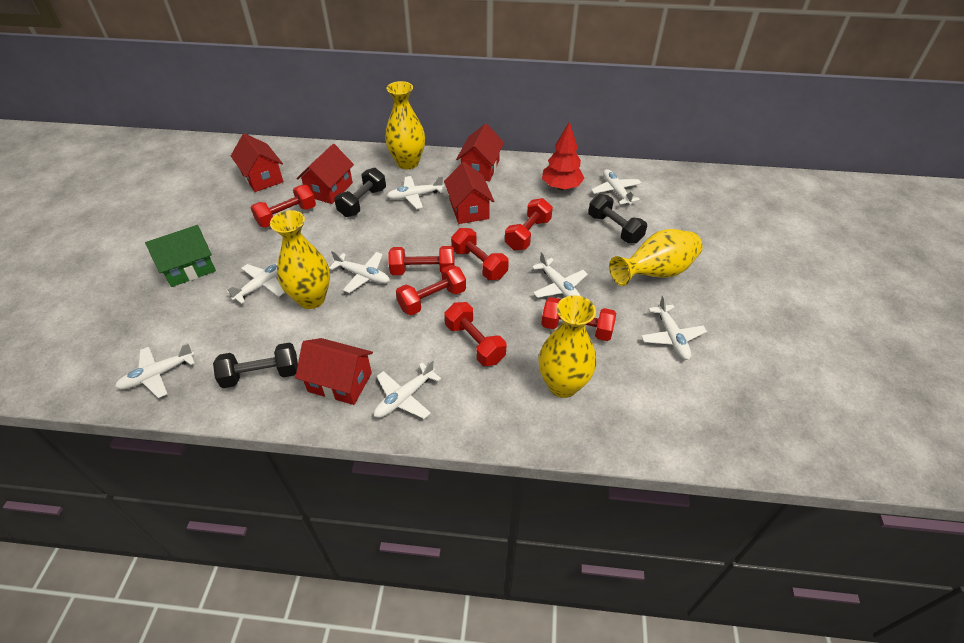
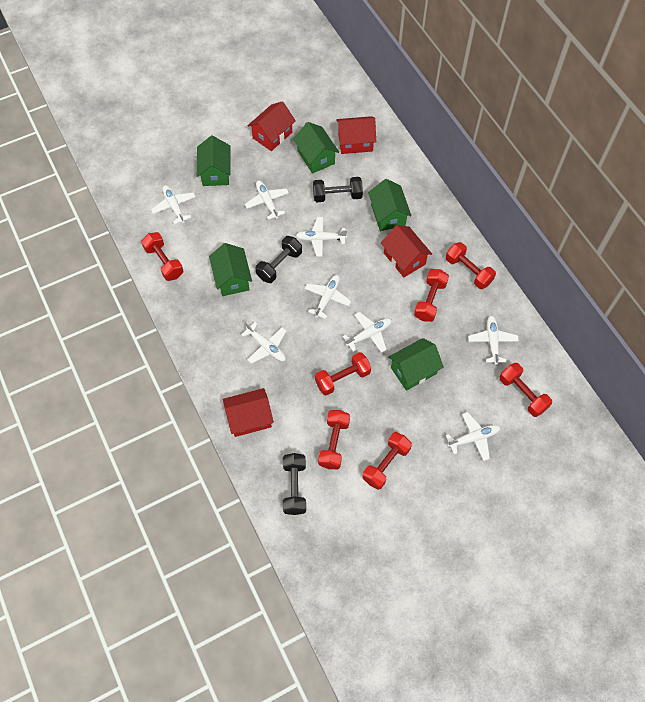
green house: [145,225,216,287] = 1 -> [197,136,231,186] [209,243,252,296] [293,122,339,174] [368,179,411,231] [388,338,444,391] = 5
red house: [231,133,283,192] [295,338,373,405] [296,144,354,204] [444,162,494,224] [456,123,504,182] = 5 -> [223,388,274,437] [248,101,296,151] [336,116,376,154] [381,225,432,277] = 4
red tree: [542,121,584,190] = 1 -> none = 0
yellow vase: [270,210,330,309] [385,81,425,169] [538,295,596,398] [609,229,703,286] = 4 -> none = 0

